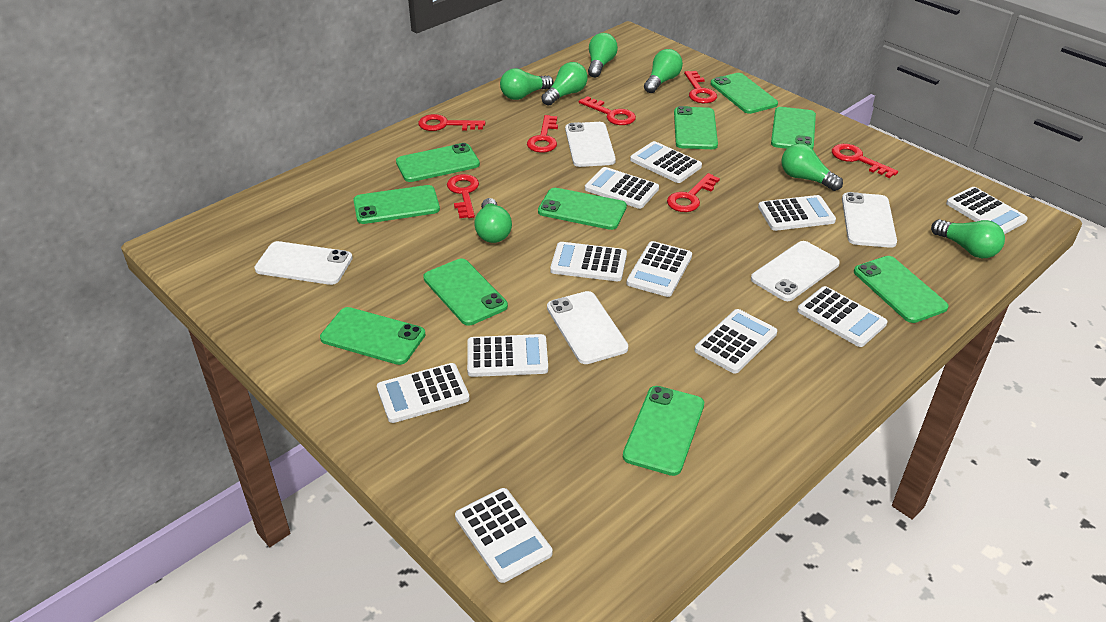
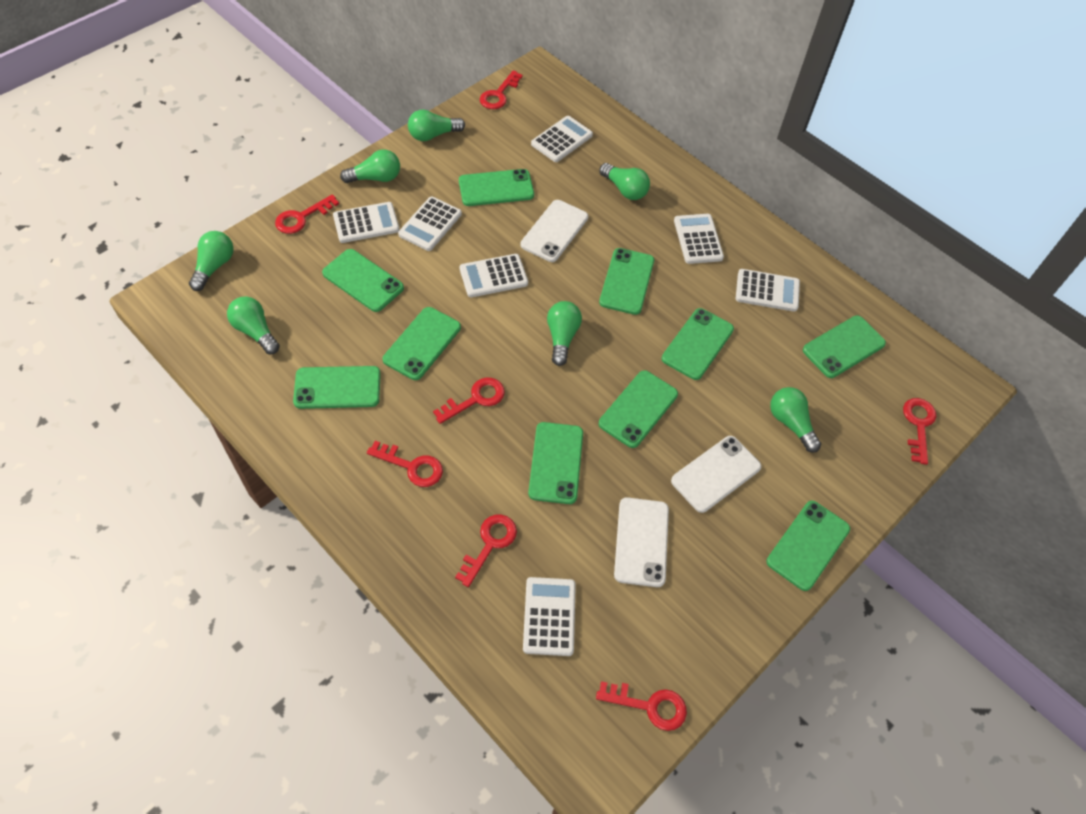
white calculator: [377,363,470,423] [455,488,552,583] [467,334,548,377] [550,242,627,281] [585,167,659,209] [627,241,692,297] [630,141,702,183] [695,309,777,374] [758,195,836,231] [797,286,887,347] [946,187,1028,234] = 11 -> [333,202,400,243] [398,197,462,251] [460,254,528,297] [523,577,576,656] [531,116,593,162] [674,214,724,264] [736,269,800,312] = 7
white phone: [254,241,353,285] [547,291,628,364] [565,122,616,167] [751,241,840,301] [842,192,897,248] = 5 -> [521,200,588,262] [614,497,669,587] [671,436,761,513] = 3

